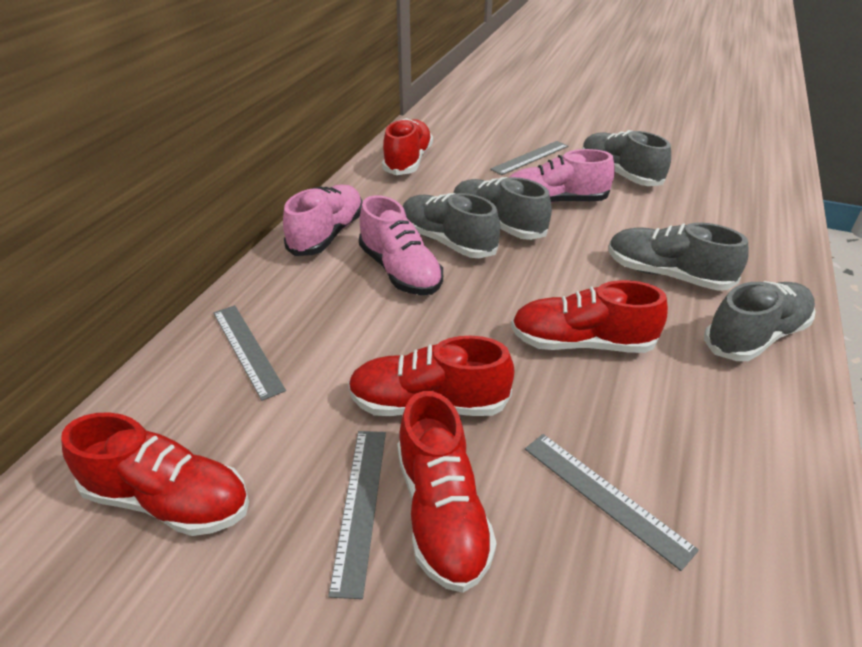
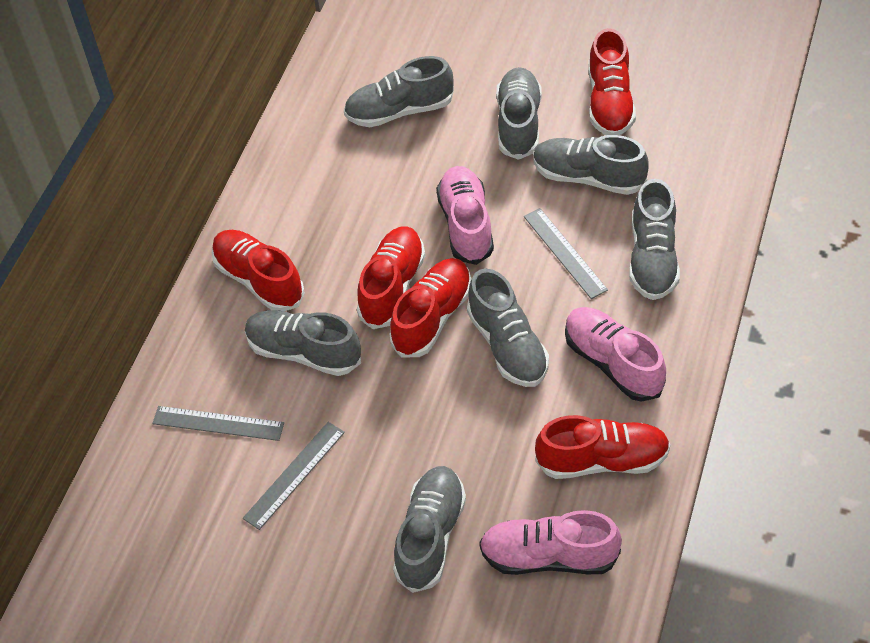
grey ruler: [213,305,286,401] [328,431,386,599] [490,141,568,175] [525,434,699,571] = 4 -> [152,406,284,441] [243,422,345,530] [524,208,608,299] = 3
grey shoe: [403,193,500,258] [454,177,552,240] [582,130,671,186] [609,222,749,291] [704,281,815,361] = 5 -> [245,310,361,376] [344,56,454,127] [393,466,466,593] [467,269,549,387] [496,67,541,160] [534,135,649,195] [629,179,680,300] = 7

